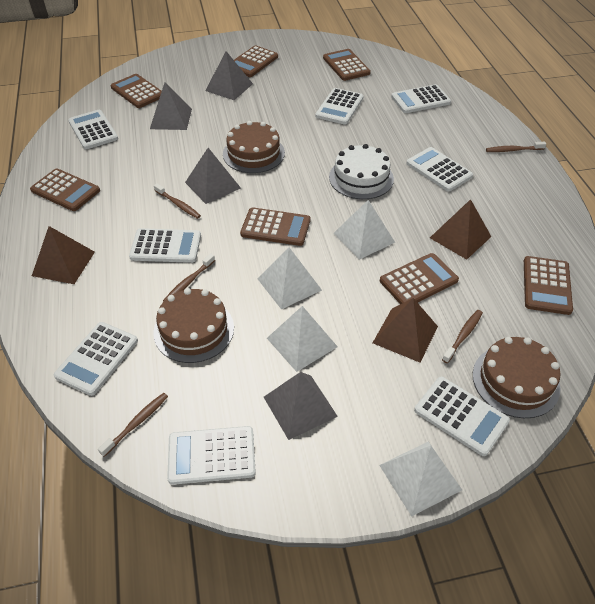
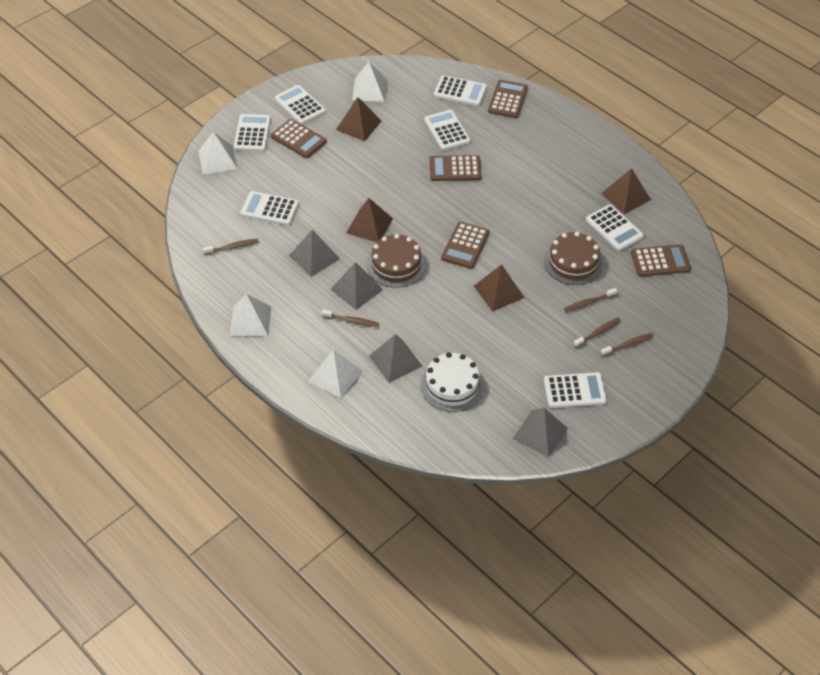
brown cake: [153,288,234,363] [223,121,285,173] [473,337,561,418] = 3 -> [367,234,426,288] [544,232,603,285] = 2
brown calculator: [30,168,100,211] [111,74,162,108] [234,45,278,77] [240,207,310,246] [323,49,371,81] [380,253,459,304] [524,256,573,315] = 7 -> [271,119,327,158] [430,155,481,181] [441,222,489,269] [488,80,528,118] [631,244,691,277] = 5
brown pyramid: [32,226,95,284] [373,298,438,362] [430,199,491,260] = 3 -> [336,97,381,141] [346,198,393,242] [474,264,525,312] [601,168,651,214] = 4
white calculator: [54,322,138,396] [68,110,118,149] [129,228,201,263] [167,426,256,485] [315,88,364,125] [391,84,451,113] [406,147,473,192] [414,377,510,456] = 8 -> [234,114,271,152] [240,191,299,225] [275,85,326,125] [424,110,471,151] [434,75,487,106] [544,372,607,408] [586,204,644,251] = 7

